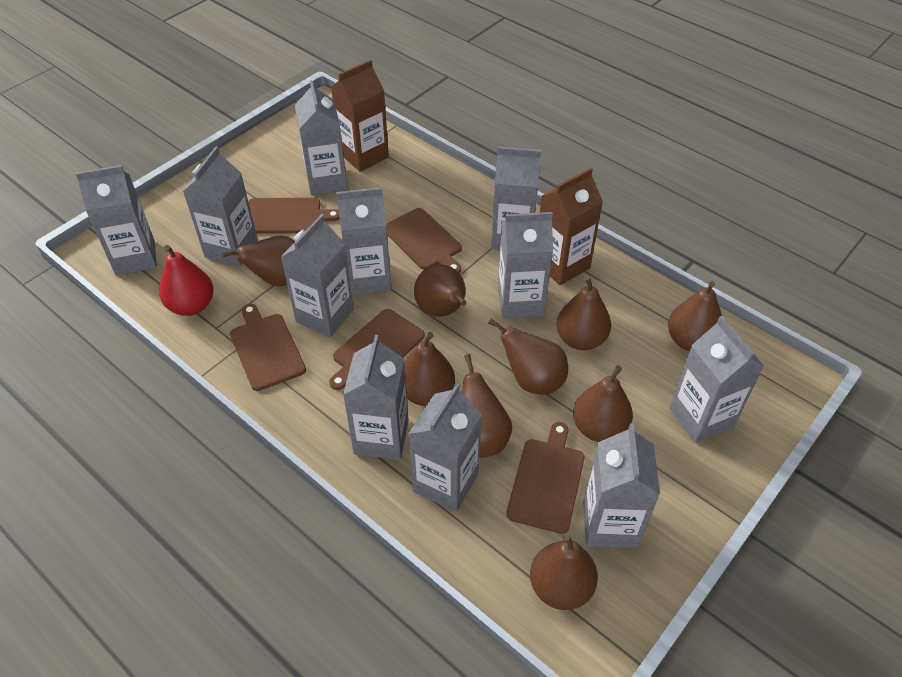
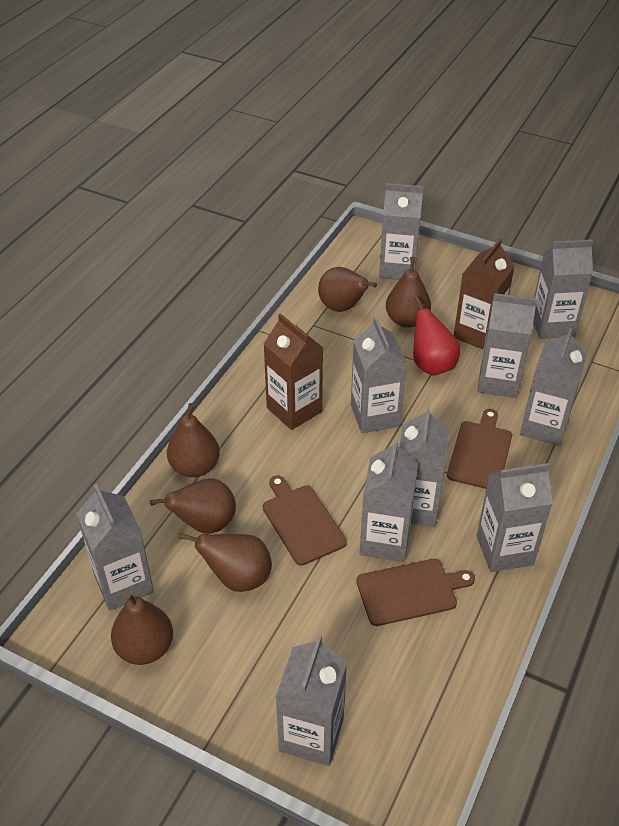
brown cutting board: [230,304,306,391] [248,198,340,234] [329,309,425,390] [386,208,462,273] [506,422,585,534] = 5 -> [263,475,347,566] [356,559,475,626] [447,409,512,489] = 3
brown pear: [221,236,295,287] [404,332,455,406] [414,264,467,317] [461,354,512,458] [488,319,568,395] [530,534,598,610] [556,276,611,350] [573,366,633,442] [668,281,722,351] = 9 -> [111,593,173,665] [150,478,236,534] [167,403,220,477] [179,533,272,592] [318,267,377,312] [386,257,431,328] = 6
grey carton: [75,165,157,276] [183,146,258,266] [281,214,354,337] [295,80,348,195] [336,187,392,295] [343,335,409,460] [408,383,482,512] [491,147,541,250] [498,212,553,318] [583,424,660,548] [669,316,764,443] = 11 -> [76,484,154,611] [276,635,347,766] [351,317,407,433] [360,439,418,562] [379,183,424,280] [399,406,449,527] [477,293,537,398] [477,463,553,572] [520,328,587,446] [533,240,593,339] = 10

